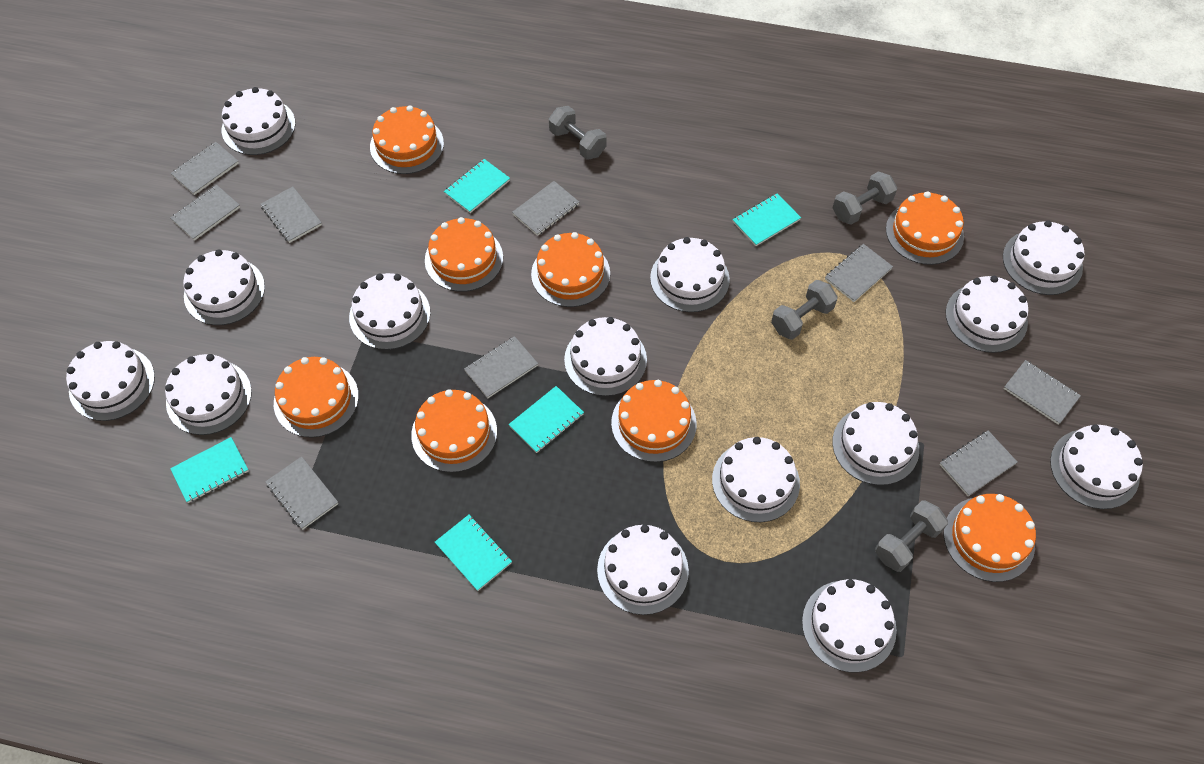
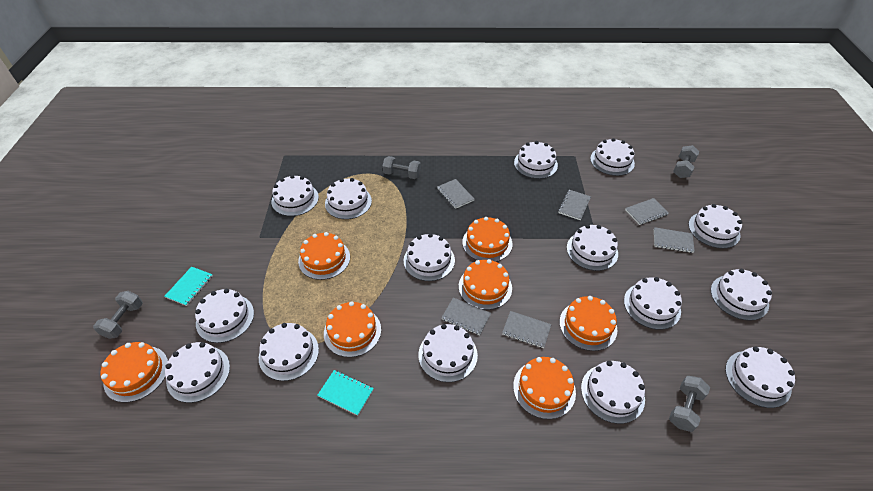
grey notebook: [170,185,240,241] [171,142,239,195] [260,187,322,243] [265,456,338,530] [464,336,538,398] [512,181,579,236] [825,244,893,302] [939,431,1018,496] [1004,360,1081,425] = 9 -> [437,179,474,209] [441,297,491,335] [502,311,551,348] [558,190,591,220] [625,198,669,225] [654,227,695,253] = 6
orange cake: [274,357,359,438] [370,105,444,174] [411,389,497,472] [425,217,503,292] [531,232,610,307] [611,380,697,462] [886,191,964,265] [944,494,1036,582] = 8 -> [101,342,168,402] [298,232,350,280] [324,301,381,357] [459,259,512,310] [462,217,512,262] [513,357,576,419] [559,296,617,351] = 7
turquoise notebook: [170,437,249,503] [435,515,512,591] [444,159,510,213] [509,386,584,453] [732,193,801,246] = 5 -> [165,267,213,306] [318,370,374,416] = 2
white cake: [66,341,155,421] [165,354,252,435] [183,249,265,325] [222,87,295,155] [349,273,430,350] [564,317,647,396] [597,525,689,615] [650,237,730,312] [712,437,800,522] [802,579,897,673] [832,402,919,485] [946,276,1029,353] [1003,220,1085,295] [1050,424,1143,509] = 14 -> [165,342,230,403] [195,289,254,343] [259,323,319,381] [272,175,319,216] [325,178,372,219] [404,233,455,281] [418,324,478,382] [514,141,558,179] [567,224,618,271] [581,361,645,424] [590,138,635,176] [624,277,682,330] [689,204,742,248] [711,269,772,321] [725,347,795,408] = 15

